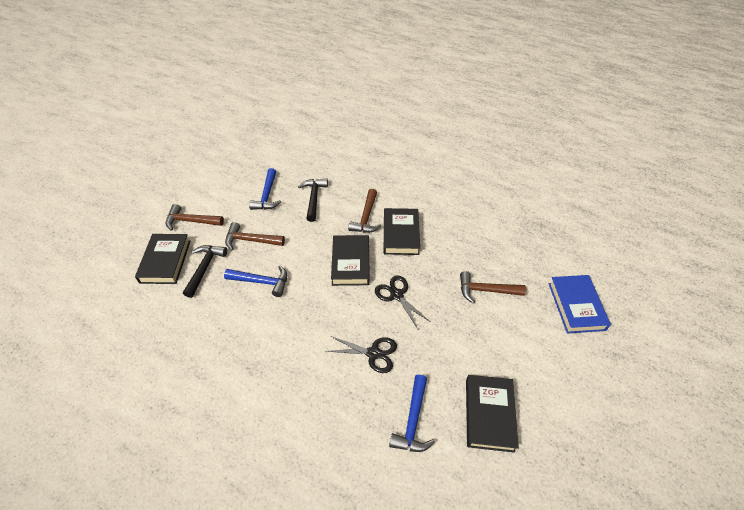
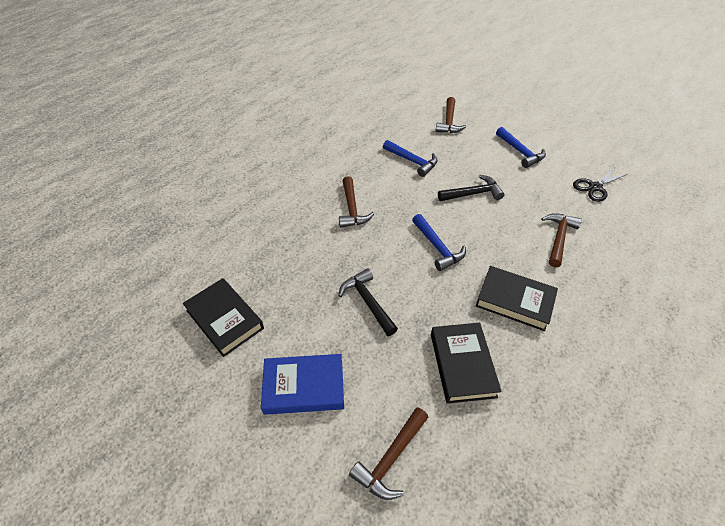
black book: [135,234,190,284] [331,235,370,286] [384,208,420,255] [466,375,519,453] = 4 -> [183,278,264,357] [431,323,502,404] [476,266,558,331] = 3
black scissors: [326,336,397,373] [375,275,431,329] = 2 -> [573,167,627,202] = 1

